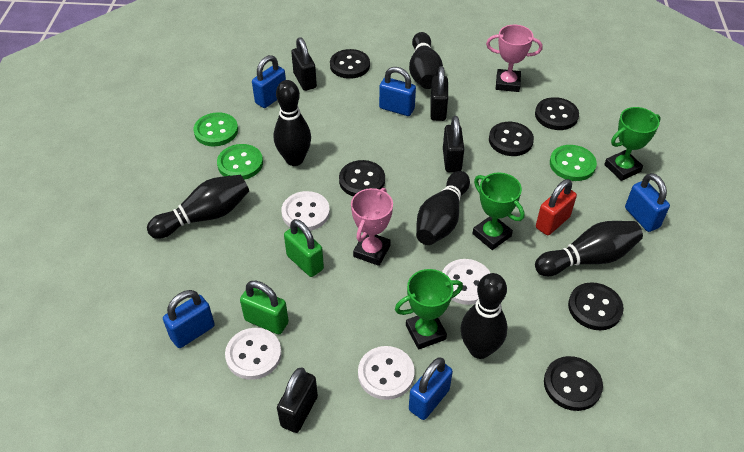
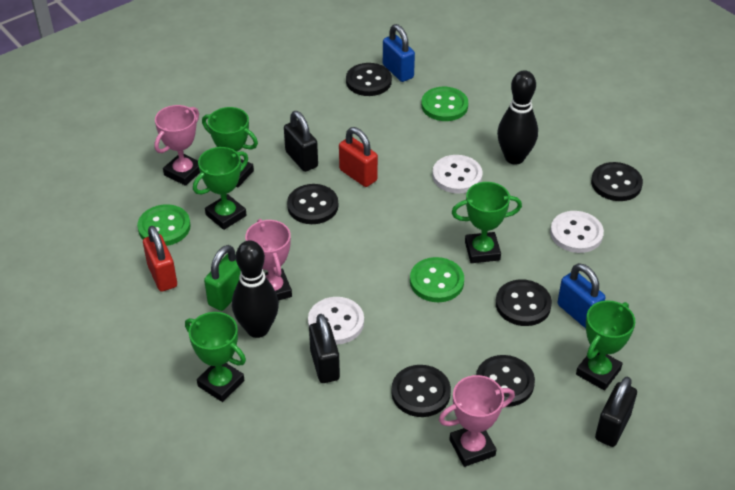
black bowling pin: [147,175,249,239] [274,80,311,166] [409,32,443,89] [416,171,470,245] [461,273,507,359] [535,221,643,276] = 6 -> [232,240,279,338] [497,70,538,165] = 2
black padlock: [277,368,318,433] [291,37,317,91] [430,66,448,121] [443,116,464,172] = 4 -> [284,111,318,172] [309,314,340,383] [595,376,637,447] = 3
blue padlock: [163,290,215,348] [252,55,286,108] [379,67,416,116] [409,358,453,420] [625,173,670,232] = 5 -> [383,24,415,82] [557,263,605,328] = 2
green padlock: [240,281,289,334] [284,219,324,277] = 2 -> [204,245,241,311] = 1
green trophy: [395,269,463,350] [472,172,525,250] [604,107,661,181] = 3 -> [185,312,246,402] [193,147,248,230] [202,107,258,187] [452,182,522,263] [576,300,635,390] = 5
pink trophy: [351,188,393,266] [486,25,542,92] = 2 -> [154,105,200,186] [245,219,292,301] [439,375,515,467] = 3
red padlock: [536,179,577,235] = 1 -> [143,226,177,292] [339,127,378,187] = 2
white button: [225,328,282,380] [281,191,330,231] [358,346,415,400] [442,259,490,305] = 4 -> [308,297,364,345] [432,155,483,193] [550,211,604,253] = 3

